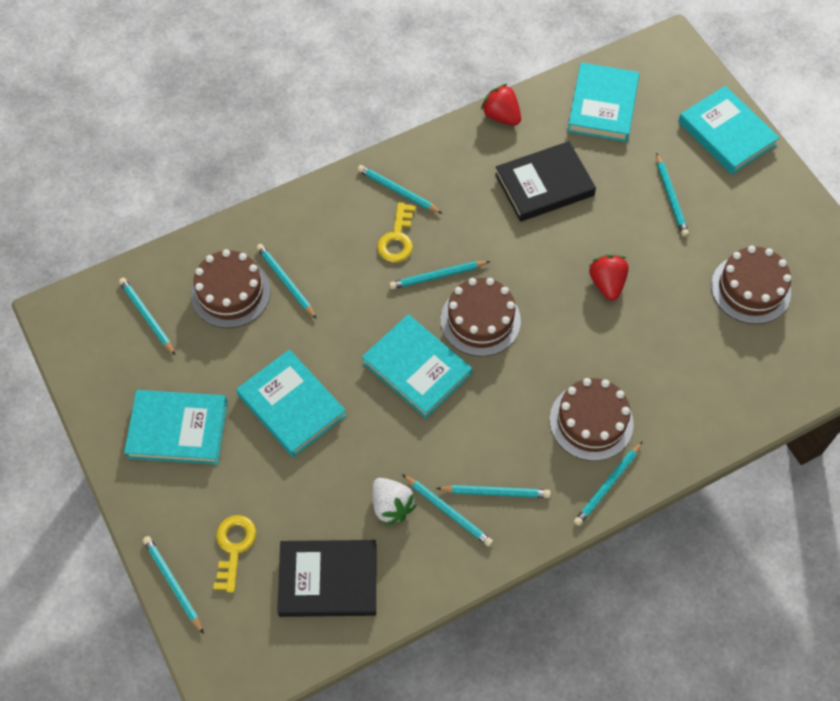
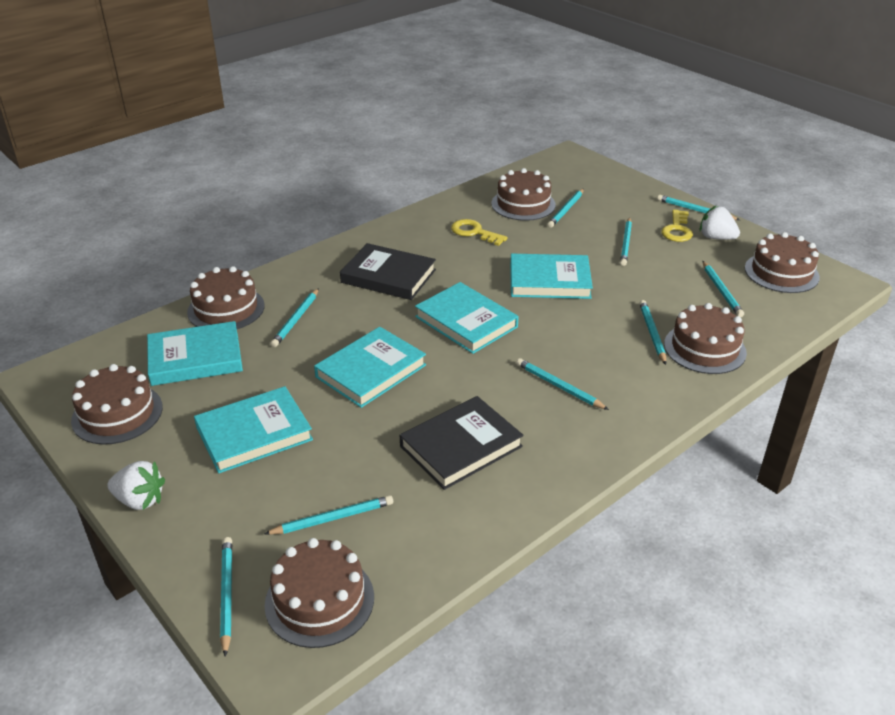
brown cake: [191,249,270,328] [441,278,521,356] [550,378,634,461] [711,246,791,324] = 4 -> [71,364,163,445] [187,266,265,329] [264,538,374,648] [492,168,556,221] [664,303,747,374] [745,232,820,293] = 6
red strawberry: [481,84,521,126] [589,255,629,300] = 2 -> none = 0
white strawberry: [372,478,417,526] = 1 -> [107,461,165,510] [700,205,740,240] = 2

